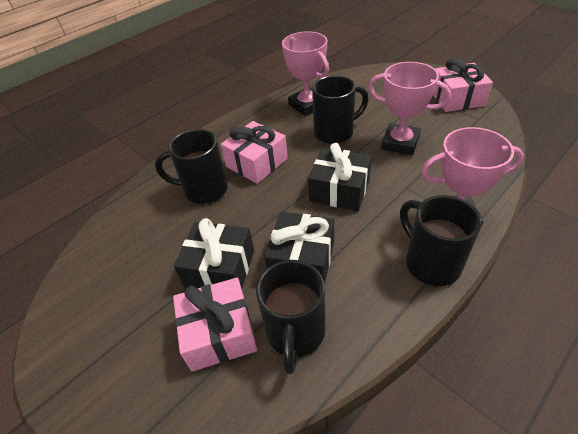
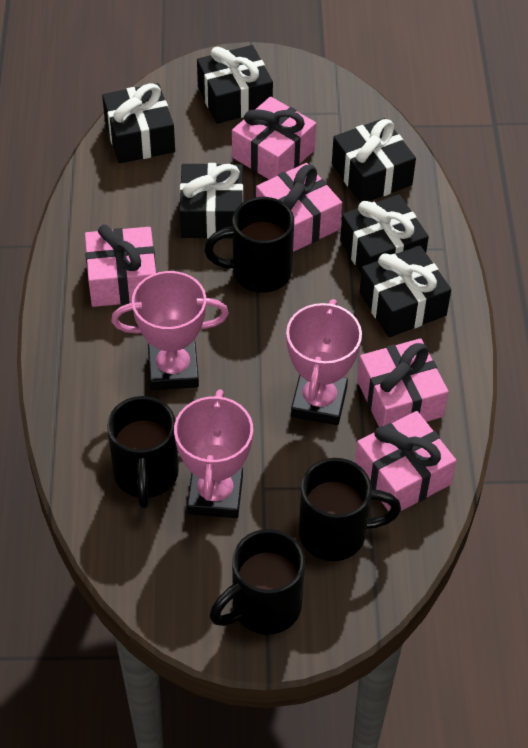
black gift: [174,218,254,289] [264,212,334,285] [308,143,372,211] = 3 -> [102,83,175,163] [180,163,243,239] [197,45,273,124] [332,118,416,203] [340,194,429,273] [359,245,451,338] = 6
pink gift: [173,278,257,372] [221,121,288,184] [433,58,493,112] = 3 -> [85,224,156,307] [232,97,316,180] [256,163,342,252] [355,411,456,511] [357,338,448,427] = 5

